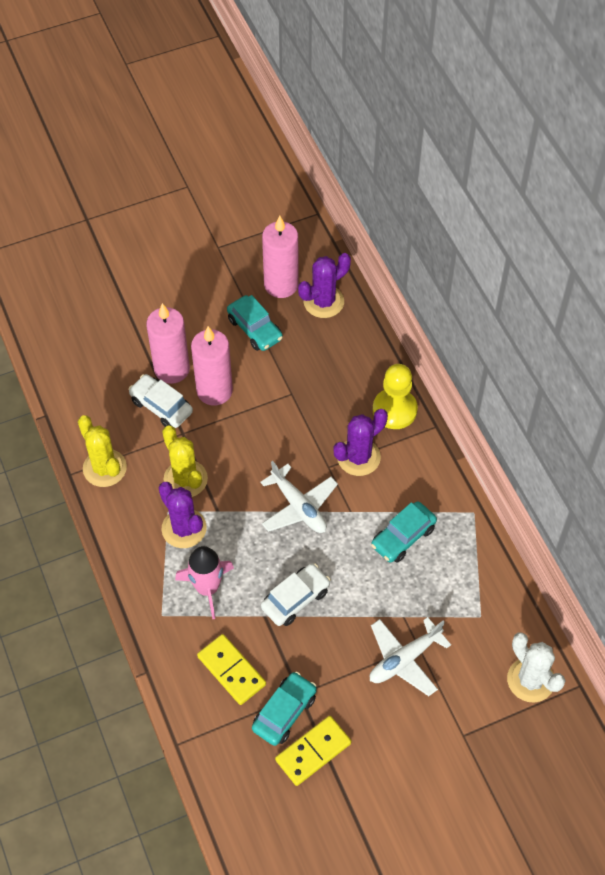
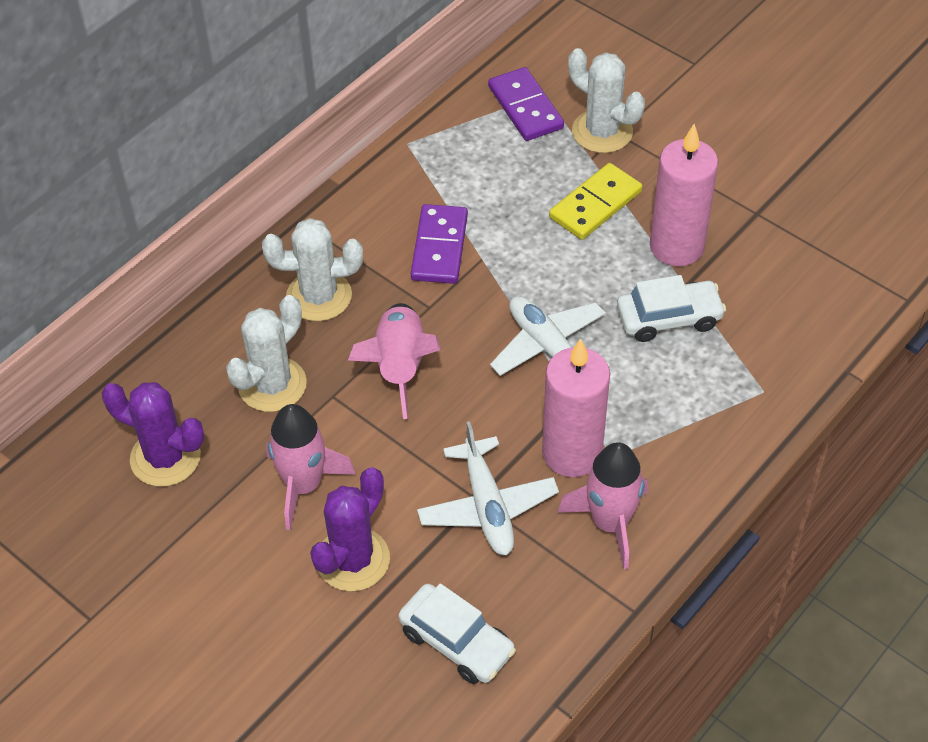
pink candle: [146,303,190,384] [191,326,233,406] [262,216,299,298] = 3 -> [542,338,610,477] [650,124,718,266] = 2
pink rocket: [175,546,234,619] = 1 -> [266,404,356,530] [348,303,440,419] [557,442,648,569] = 3
purple cactus: [159,482,207,548] [298,253,351,318] [333,409,388,476] = 3 -> [102,382,204,487] [310,467,390,592] = 2
purple domino: none = 0 -> [411,204,468,284] [488,67,564,141] = 2
turquoise car: [227,295,283,351] [252,672,317,746] [371,501,437,563] = 3 -> none = 0
white cactus: [507,633,566,703] = 1 -> [226,295,307,412] [262,218,363,321] [568,48,645,153] = 3
yellow cactus: [78,415,127,487] [162,426,208,497] = 2 -> none = 0
yellow domino: [197,634,266,705] [275,716,352,786] = 2 -> [549,163,642,240] = 1
yellow pawn: [373,364,418,429] = 1 -> none = 0

